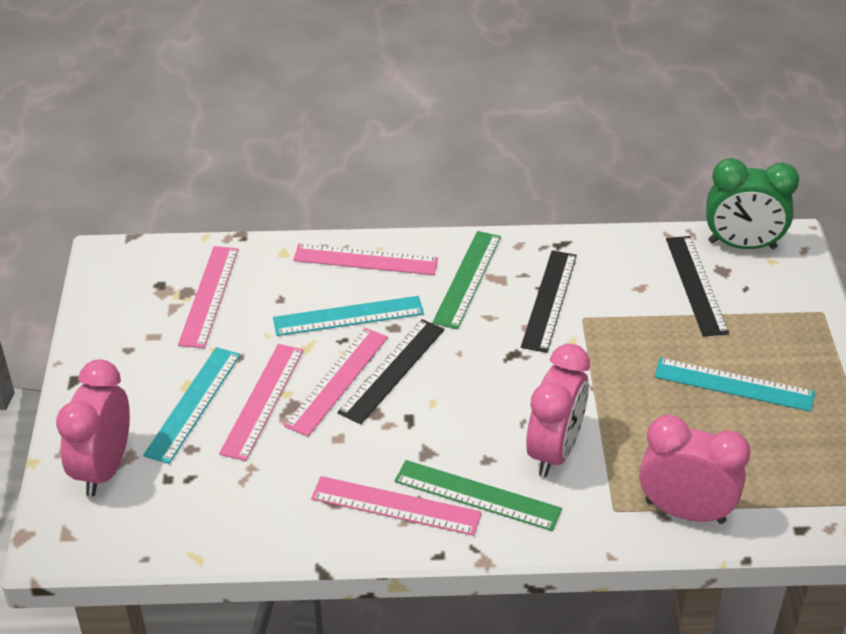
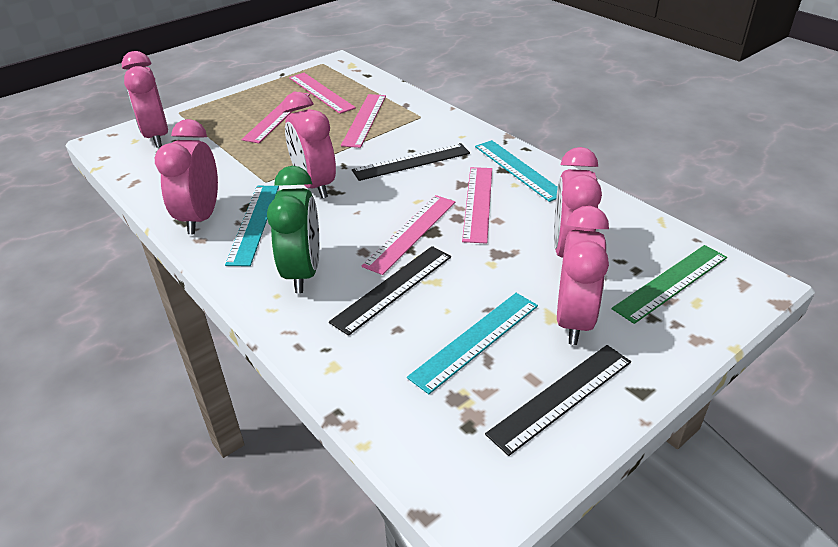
green ruler: [394,460,562,531] [432,231,501,329] = 2 -> [612,245,727,324] = 1
pink clock: [56,360,130,496] [526,344,590,477] [639,415,750,524] = 3 -> [122,51,168,148] [155,119,218,234] [282,92,336,198] [554,147,602,258] [557,206,609,345] = 5

